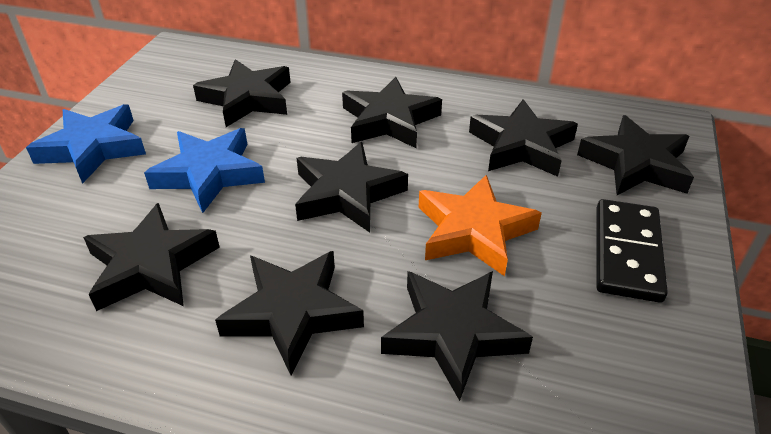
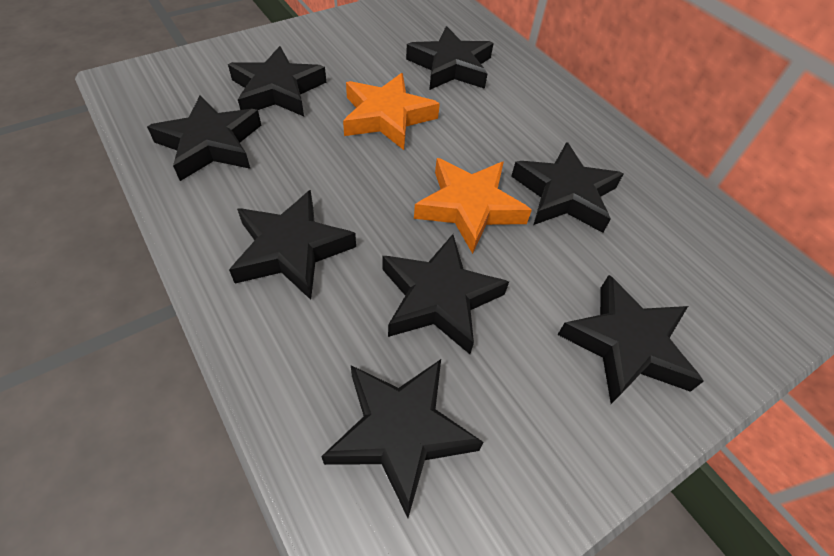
black domino: [596,199,668,303] = 1 -> none = 0
blue star: [26,104,146,184] [144,128,265,213] = 2 -> none = 0
orange star: [419,175,542,276] = 1 -> [343,73,440,150] [414,158,532,254] = 2

